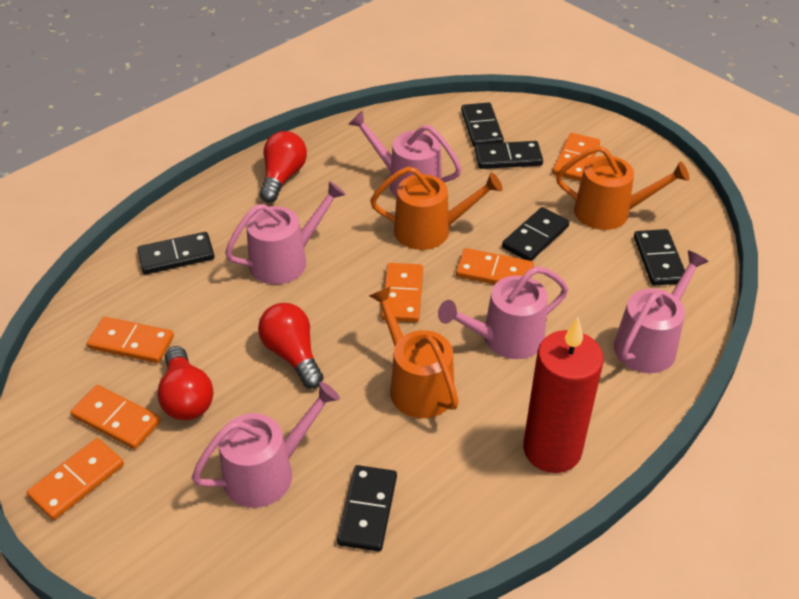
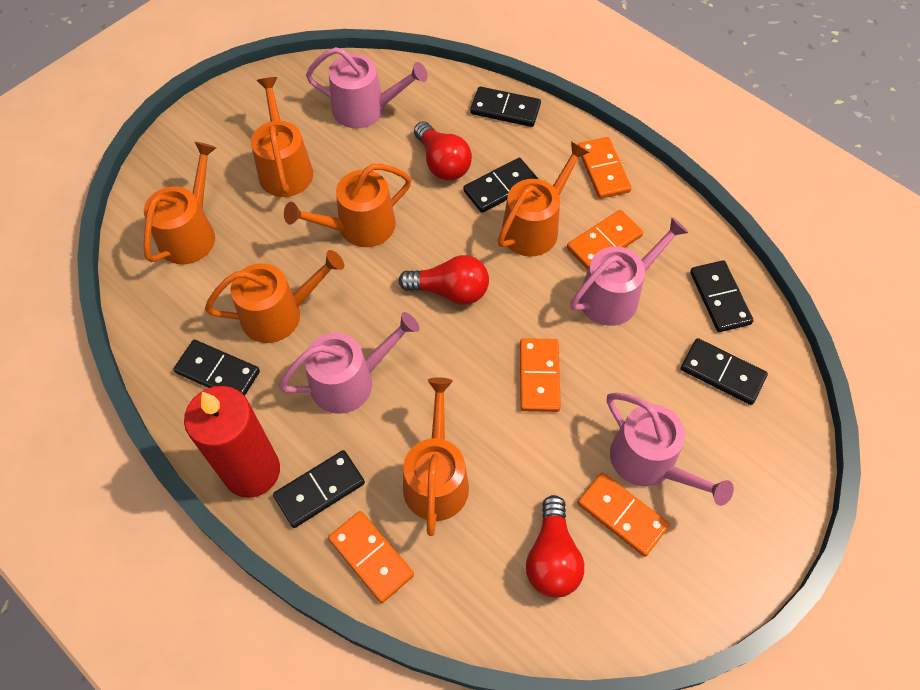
orange domino: [27,438,124,520] [71,385,161,449] [87,317,174,363] [381,263,423,322] [456,248,534,285] [553,133,600,182] = 6 -> [328,511,414,603] [520,338,561,412] [567,210,643,270] [578,137,631,199] [578,473,670,557] = 5
orange watering can: [369,286,459,418] [370,166,503,250] [556,146,689,230] = 3 -> [143,142,217,264] [205,250,344,343] [251,77,313,197] [284,164,412,247] [403,377,469,536] [498,141,590,257] = 6
pink watering can: [192,382,340,508] [225,181,346,284] [348,111,462,197] [438,266,568,359] [614,250,709,373] = 5 -> [279,312,420,414] [306,47,428,128] [570,217,689,326] [607,393,734,506] = 4

